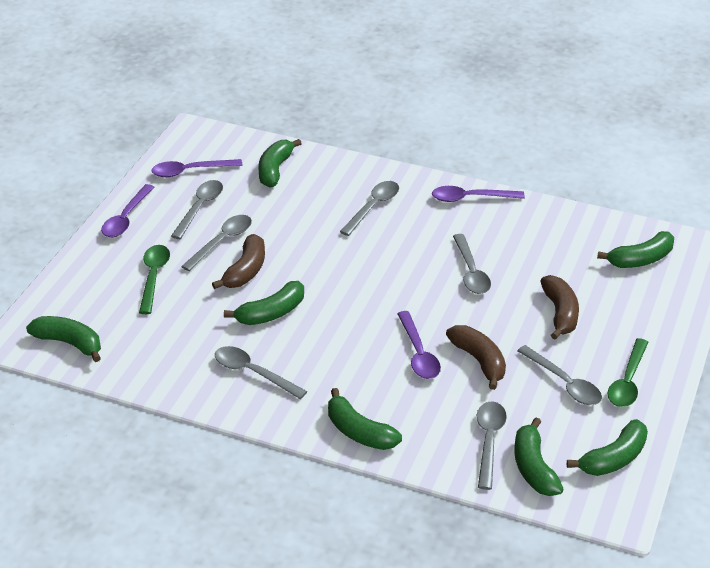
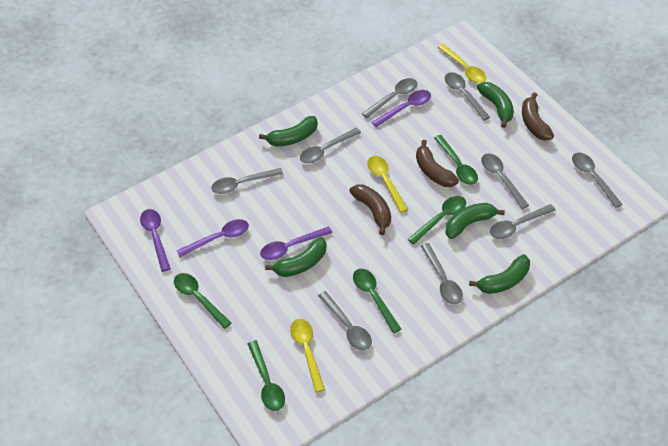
green banana: [26,316,101,362] [224,281,304,325] [258,139,302,188] [328,388,402,450] [514,417,564,496] [567,419,648,476] [597,231,674,268] = 7 -> [259,116,318,146] [265,237,326,277] [445,203,505,239] [469,255,530,294] [477,82,514,128] = 5
green spoon: [139,245,170,314] [607,338,649,407] = 2 -> [174,273,231,329] [247,340,285,411] [353,269,401,333] [408,196,466,245] [434,135,478,185] = 5
grey spoon: [171,180,223,239] [181,215,252,271] [215,346,307,399] [340,181,399,236] [453,234,491,294] [477,402,507,490] [517,345,602,405] = 7 -> [211,168,283,194] [300,128,361,163] [318,291,372,350] [362,78,417,118] [421,243,463,305] [445,72,490,121] [481,154,529,209] [490,204,556,239] [572,153,623,208] = 9
yellow spoon: none = 0 -> [290,319,325,393] [367,156,408,213] [438,44,486,83] = 3

